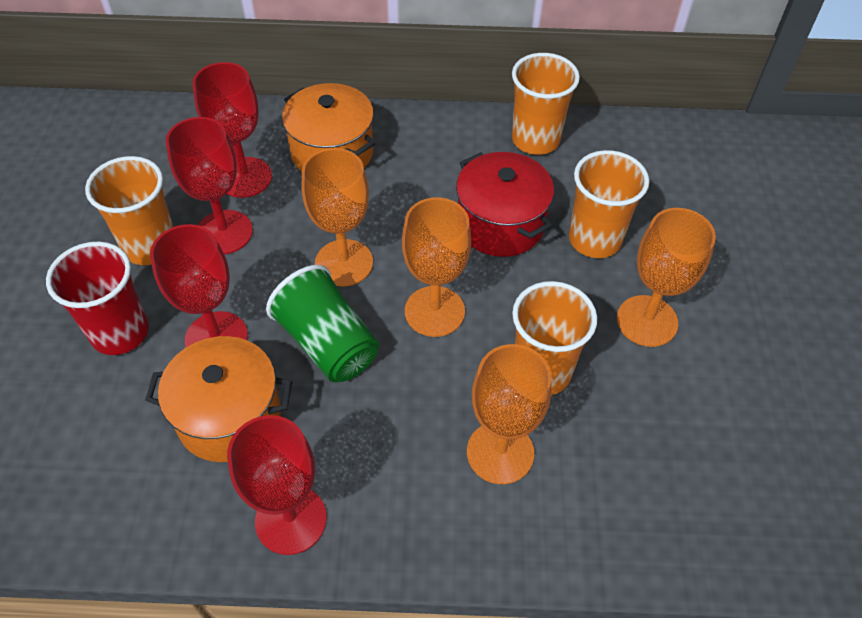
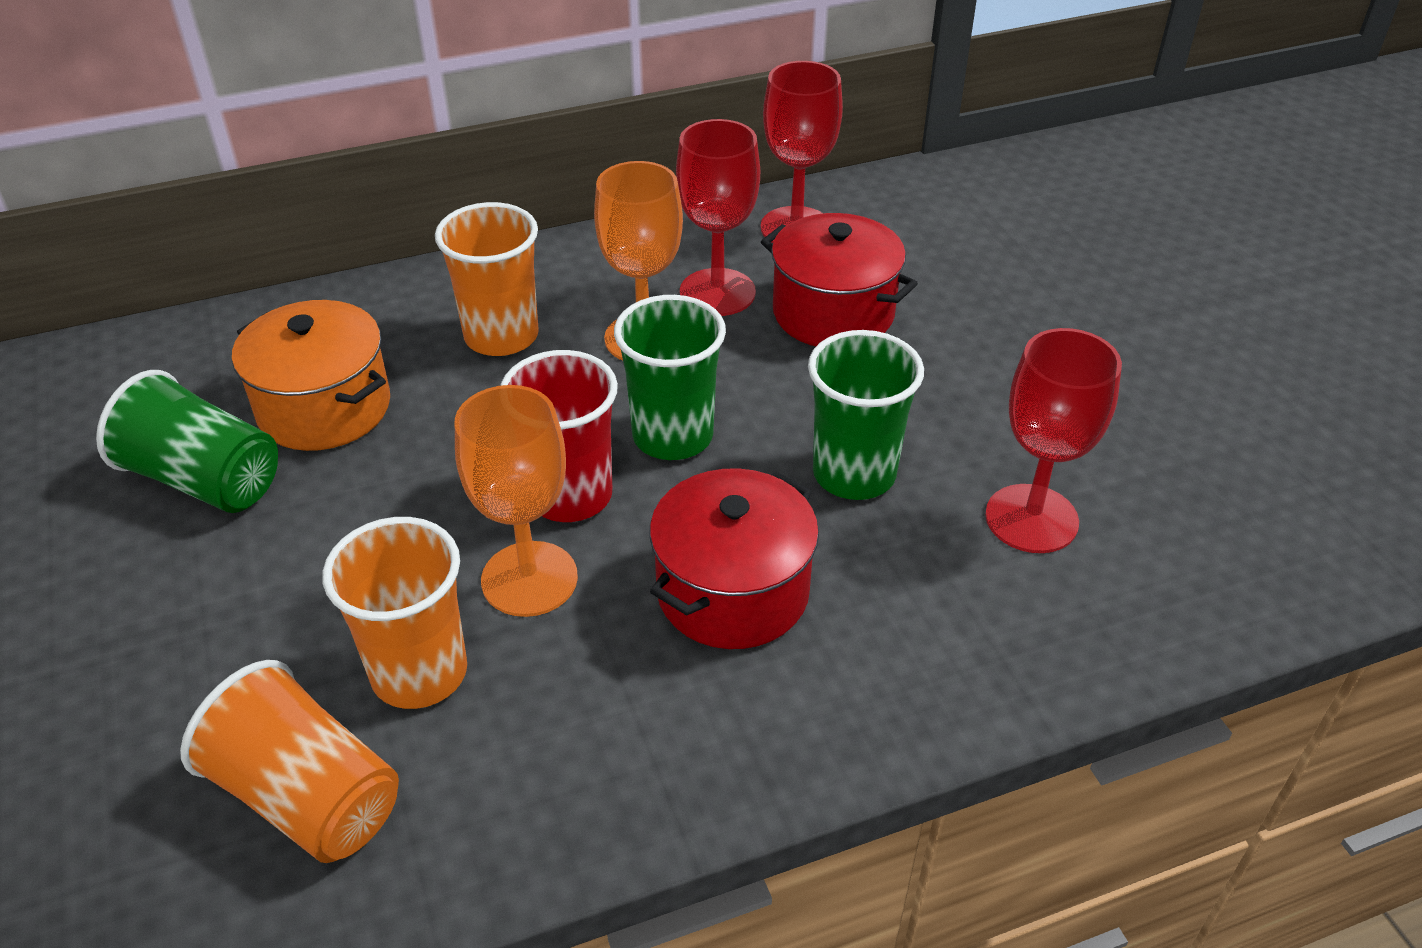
green cup: [266,265,379,382] = 1 -> [96,370,278,513] [614,295,726,460] [808,330,924,500] = 3
orange cup: [85,156,173,265] [512,53,580,155] [512,281,597,395] [569,150,649,258] = 4 -> [180,660,399,863] [322,517,467,709] [435,202,539,356] = 3
orange goblet: [302,148,373,286] [402,198,471,337] [467,344,551,484] [617,208,716,347] = 4 -> [455,385,578,617] [594,161,683,360] = 2
orange pot: [145,336,292,462] [282,83,375,172] = 2 -> [232,300,390,451] = 1
red goblet: [150,224,248,347] [165,117,253,254] [192,62,272,198] [227,415,327,555] = 4 -> [676,119,760,316] [761,61,843,243] [985,328,1122,553] = 3
red pot: [456,152,554,257] = 1 -> [649,468,819,649] [761,213,918,346] = 2

